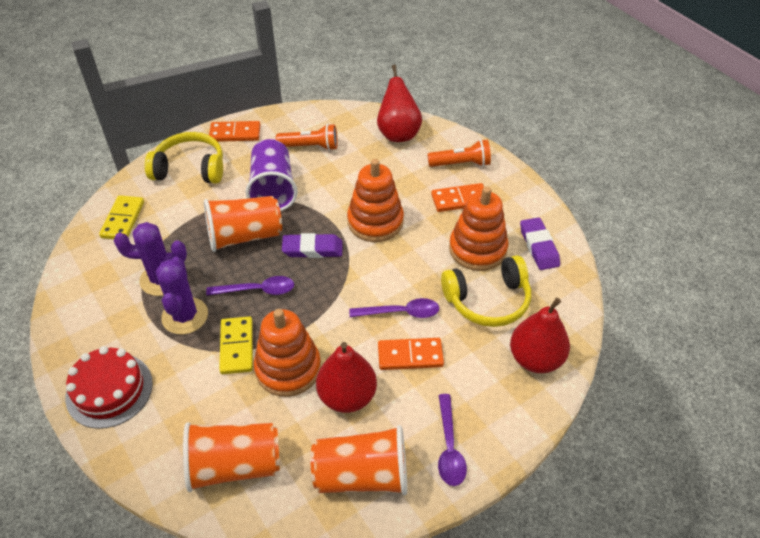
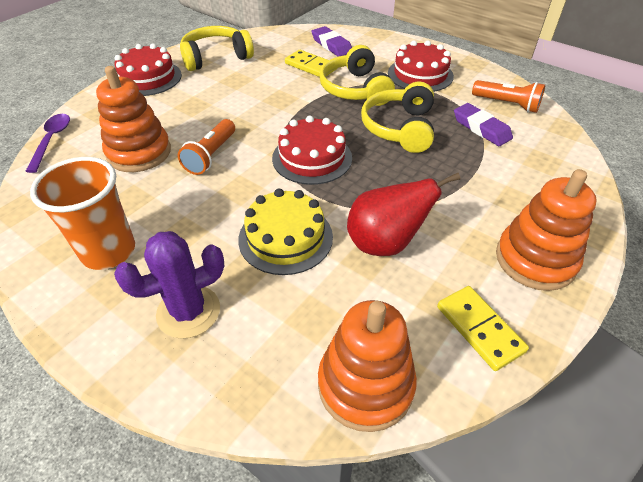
orange cup: [183,422,280,492] [204,196,282,252] [311,425,407,495] = 3 -> [30,157,135,270] = 1
orange domino: [209,121,260,142] [378,338,444,370] [431,183,484,212] = 3 -> none = 0
purple cactus: [114,222,187,296] [156,257,208,334] = 2 -> [114,231,224,339] = 1
purple cup: [245,139,298,211] = 1 -> none = 0
purple spoon: [206,276,294,296] [349,298,439,318] [438,394,467,486] = 3 -> [25,114,70,173] = 1
red cake: [65,346,153,429] = 1 -> [115,43,182,96] [272,116,352,185] [388,40,454,92] = 3
red pear: [316,342,377,413] [377,65,422,142] [510,298,570,373] = 3 -> [347,173,460,256] = 1
yellow cake: none = 0 -> [238,189,333,275] = 1
yellow headphones: [145,132,223,184] [441,255,531,327] = 2 -> [180,26,254,71] [319,45,395,106] [361,82,434,153] = 3

